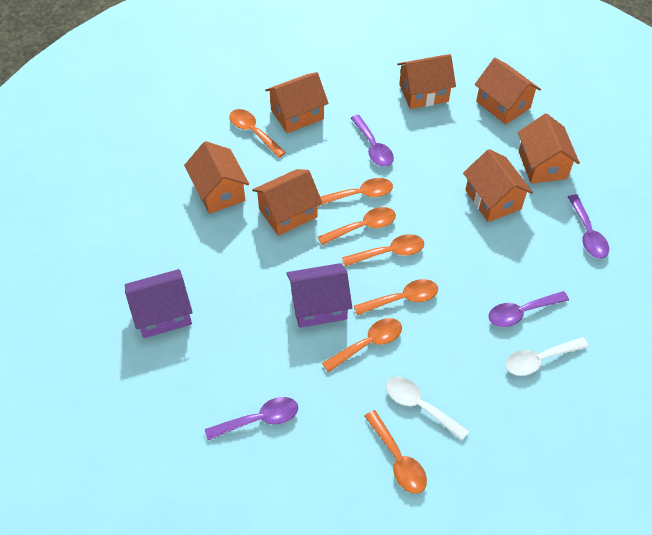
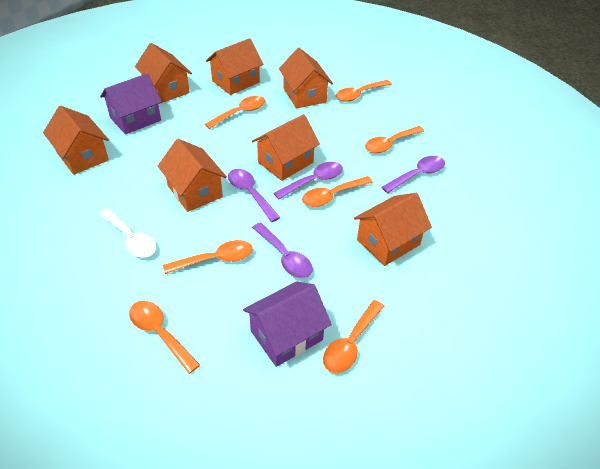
white spoon: [386,377,469,440] [505,337,589,376] = 2 -> [100,208,156,257] = 1

